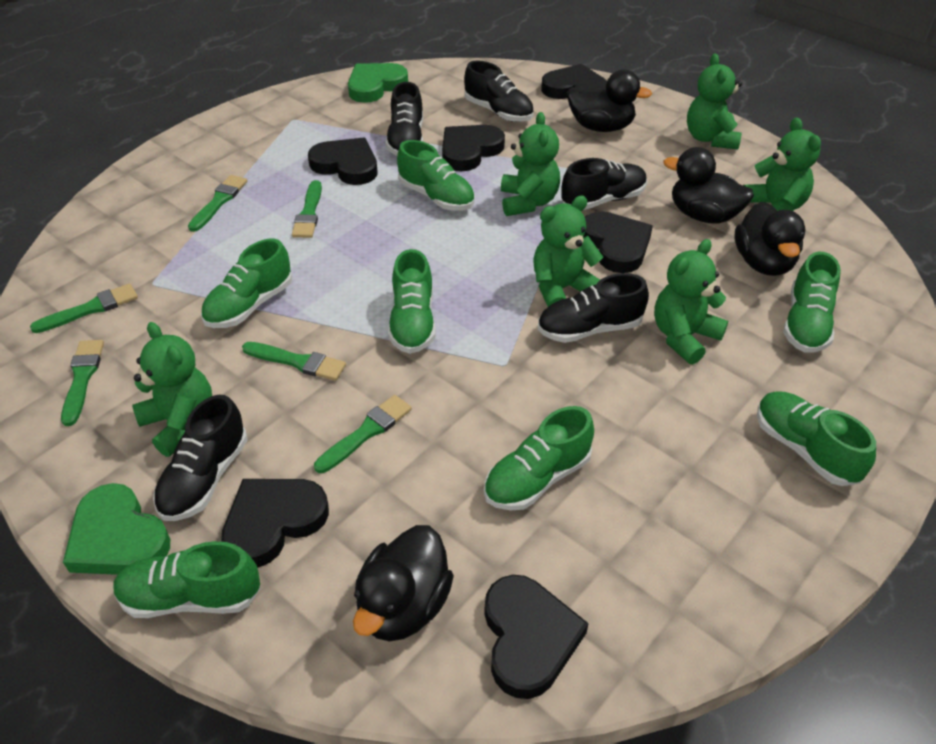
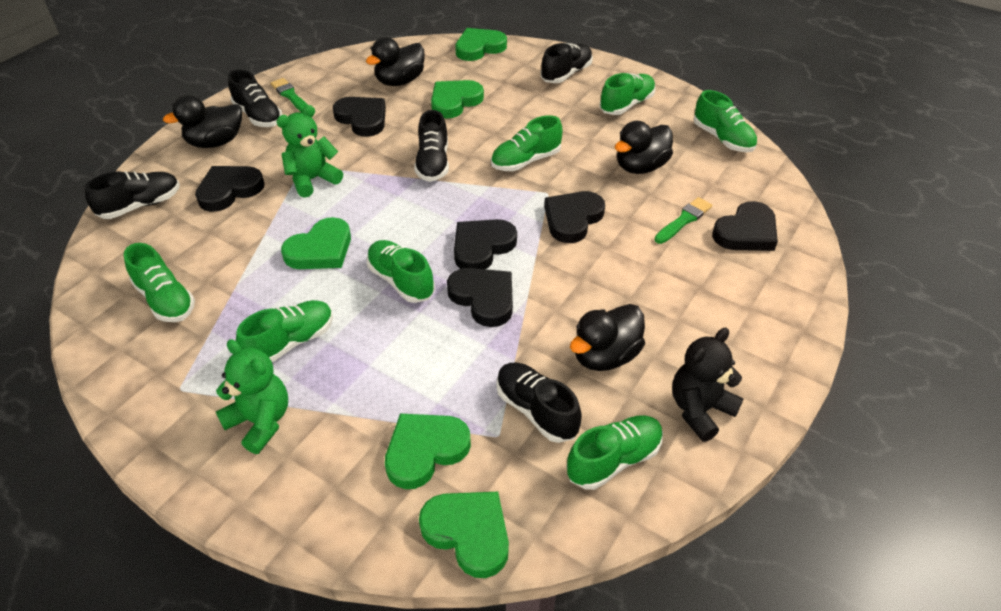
black teddy bear: none = 0 -> [672,328,744,442] = 1
green brush: [30,283,138,333] [61,340,104,426] [188,175,247,232] [242,342,346,381] [292,180,322,238] [314,395,412,473] = 6 -> [271,78,308,112] [654,197,712,244] = 2
green heart: [63,483,170,575] [348,63,408,103] = 2 -> [281,217,351,269] [385,413,471,489] [419,492,509,578] [431,80,484,119] [455,28,507,61] = 5
green teddy bear: [132,322,212,457] [501,112,560,216] [533,196,603,307] [654,239,728,365] [687,53,742,149] [743,117,821,211] = 6 -> [216,340,288,454] [276,105,343,198] = 2

